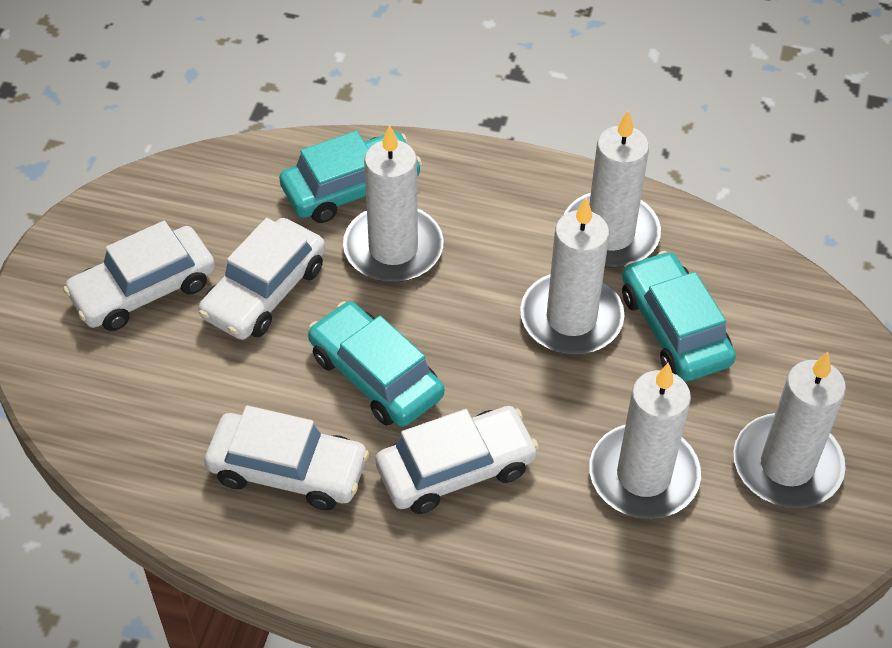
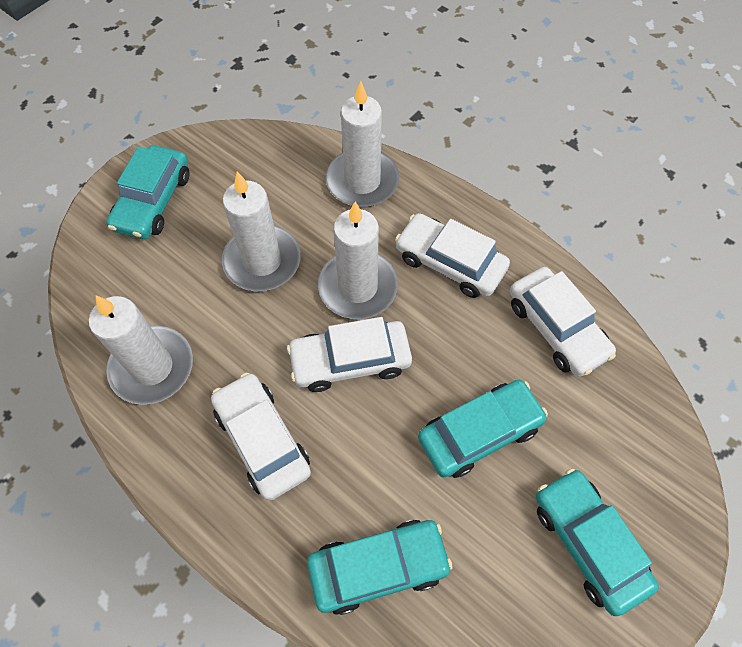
turquoise car: [279,131,422,223] [308,301,444,427] [622,251,736,381] = 3 -> [106,145,190,239] [307,520,453,615] [418,380,548,478] [536,468,659,616] = 4
white candle: [343,124,444,283] [520,197,624,355] [564,110,661,268] [589,363,701,519] [733,352,846,508] = 5 -> [89,295,193,405] [222,171,301,291] [318,202,398,319] [326,81,399,207] = 4

